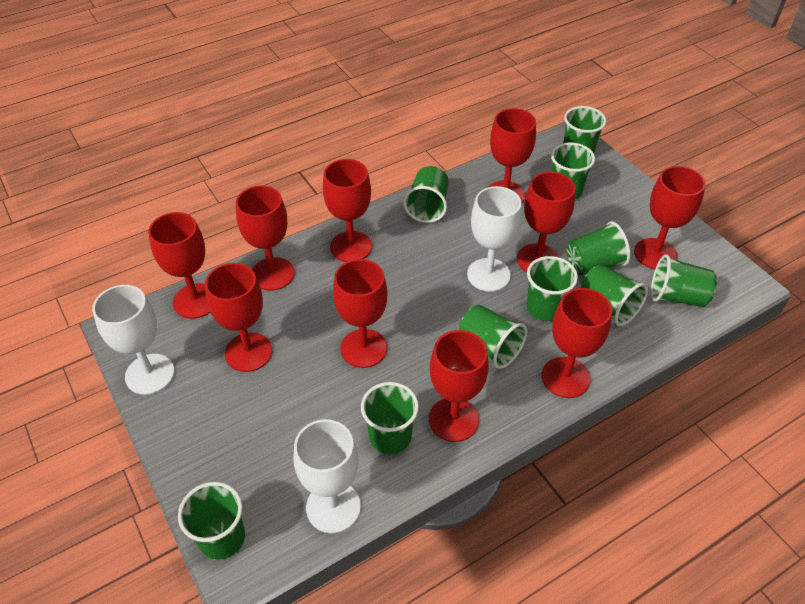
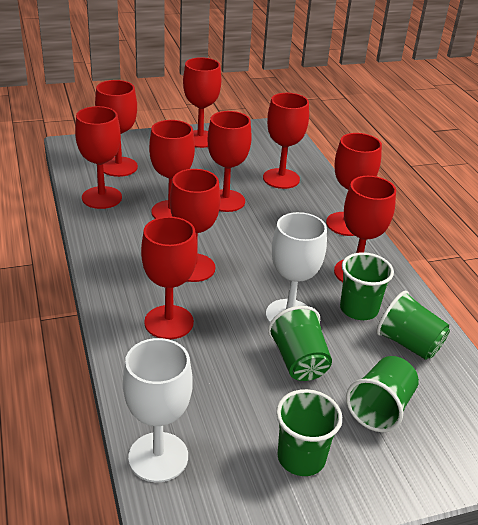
green cup: [178,482,245,560] [361,382,419,454] [403,166,449,223] [459,305,527,369] [526,256,578,321] [551,143,595,199] [563,106,606,153] [567,221,630,275] [581,264,648,326] [651,254,717,307] = 10 -> [268,306,332,381] [276,389,342,476] [340,252,394,320] [346,356,419,432] [376,291,450,360] = 5
white goblet: [92,285,174,395] [294,419,361,533] [467,186,522,292] = 3 -> [123,338,193,482] [266,212,327,323] = 2

